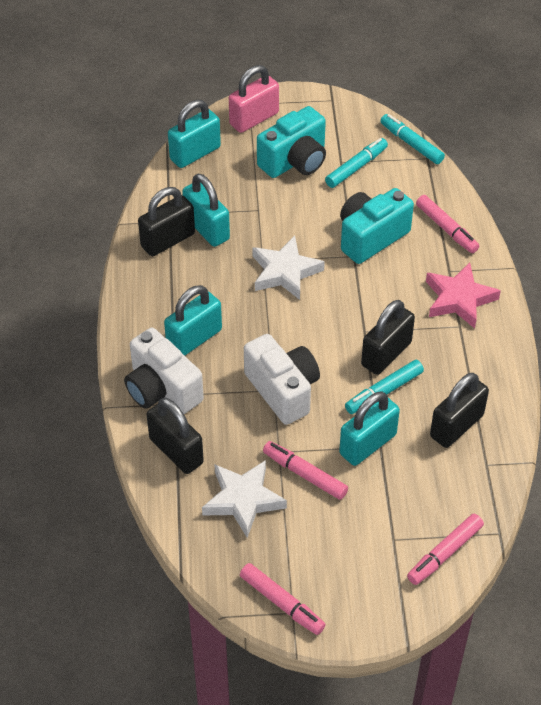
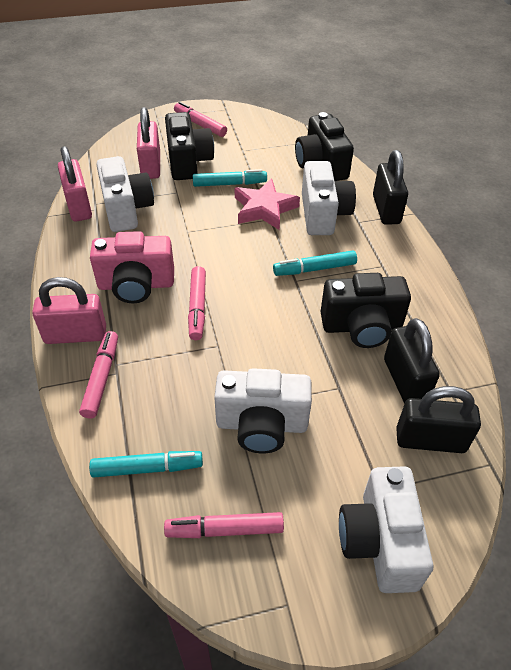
black camera: none = 0 -> [165,112,214,180] [295,112,354,181] [320,273,411,348] = 3
black padlock: [138,187,195,256] [147,398,204,474] [361,300,415,375] [430,373,489,448] = 4 -> [373,150,408,225] [384,318,440,404] [396,386,481,453] = 3
pink camera: none = 0 -> [90,231,174,303] = 1
pink padlock: [229,65,279,133] = 1 -> [32,277,106,344] [58,146,92,222] [137,107,160,179] = 3
turquoise camera: [257,106,326,178] [340,188,414,264] = 2 -> none = 0
turquoise padlock: [164,285,222,356] [168,100,221,168] [182,174,230,247] [339,392,400,466] = 4 -> none = 0
white camera: [124,328,204,414] [244,334,320,425] = 2 -> [96,156,154,232] [214,368,312,453] [302,161,356,235] [339,466,433,593] = 4
white star: [202,460,287,538] [252,236,325,300] = 2 -> none = 0

